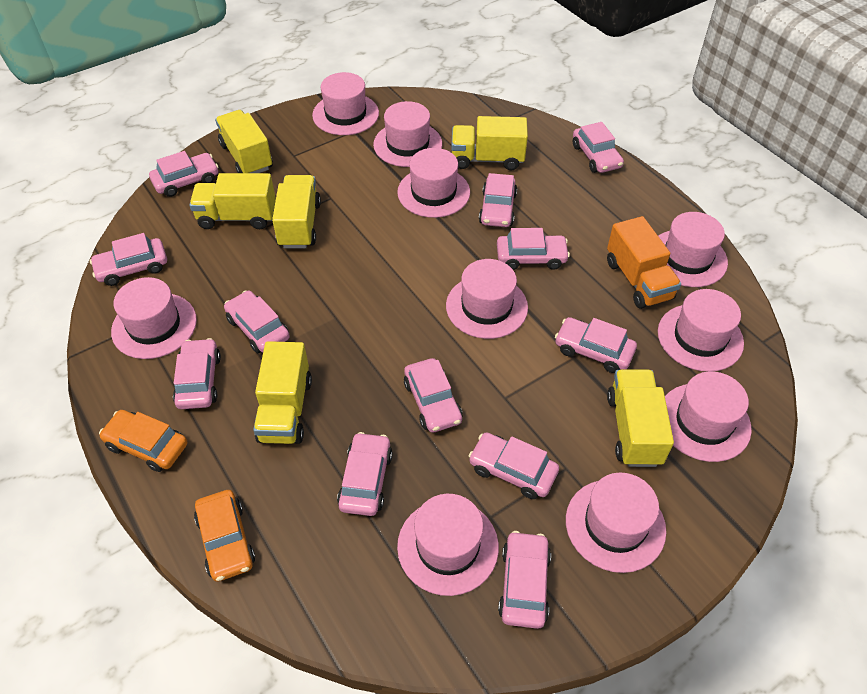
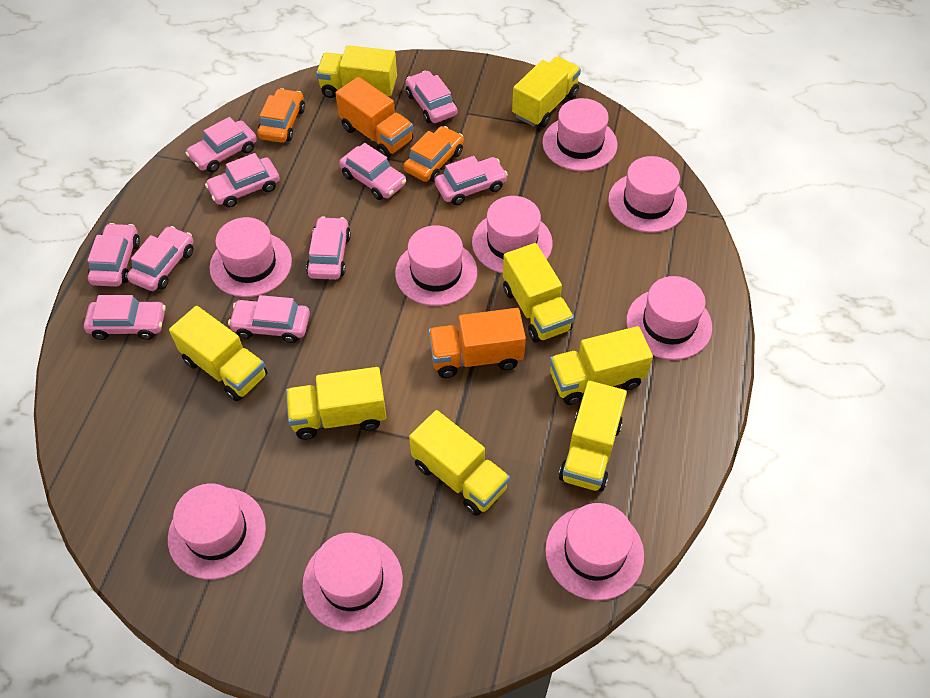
orange truck: [607,216,681,309] = 1 -> [335,77,413,159] [428,308,526,378] = 2
pink car: [90,233,167,286] [149,151,219,197] [173,338,221,409] [224,291,290,353] [337,432,393,516] [404,358,462,433] [469,432,559,499] [479,173,517,227] [497,228,570,270] [498,531,551,629] [555,317,637,373] [573,122,624,173] = 12 -> [84,295,165,340] [88,223,140,287] [127,226,194,291] [185,117,257,172] [205,153,280,208] [228,295,310,343] [306,216,351,280] [339,143,406,200] [405,71,457,123] [435,156,508,205] = 10
pink hat: [111,277,197,359] [312,72,379,135] [373,101,442,167] [397,148,470,218] [397,494,499,596] [446,259,528,339] [566,473,666,573] [658,212,728,287] [658,289,744,372] [665,371,752,462] = 10 -> [168,484,266,579] [209,217,292,297] [302,533,403,632] [395,225,477,306] [472,196,553,273] [542,98,617,171] [545,503,644,600] [608,156,687,233] [626,276,712,360] = 9
yellow truck: [189,173,276,229] [215,110,273,173] [253,341,312,444] [272,175,321,248] [451,116,528,170] [607,369,674,467] = 6 -> [169,306,268,402] [286,367,386,440] [316,45,397,98] [409,410,510,516] [503,243,574,343] [512,56,581,128] [550,326,653,405] [559,381,627,492] = 8

